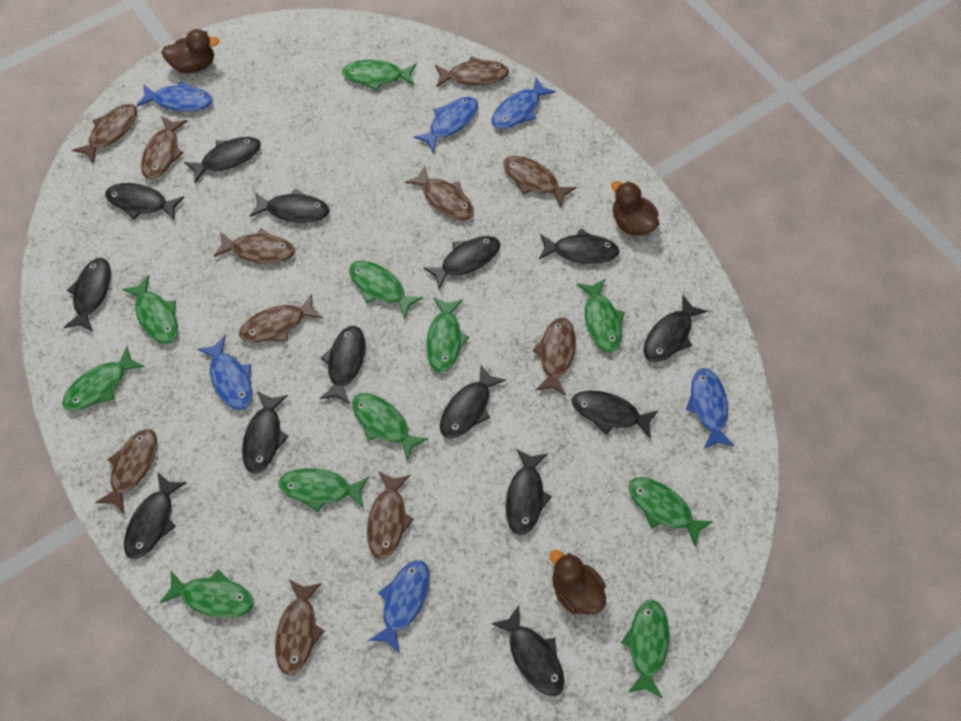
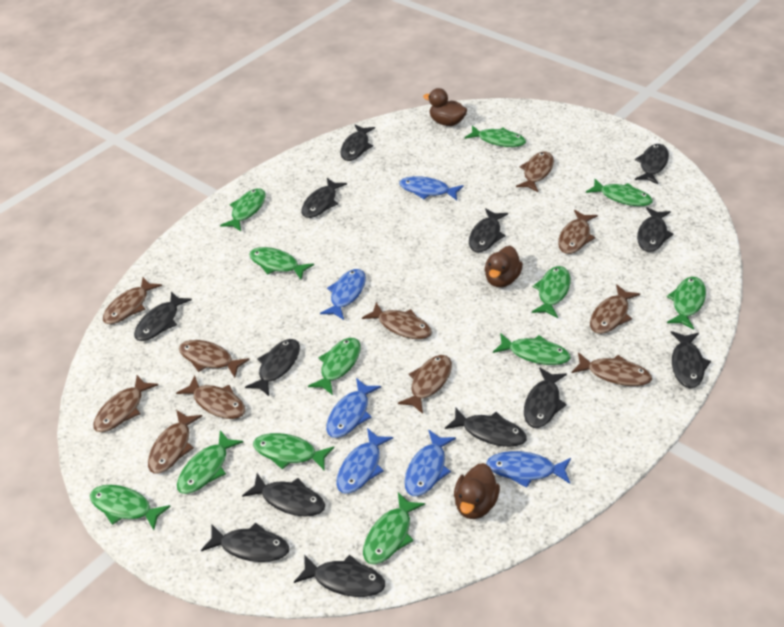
black fish: [63,258,111,332] [105,183,185,220] [124,473,187,559] [184,137,261,183] [242,392,289,474] [250,188,330,223] [320,326,365,404] [423,236,500,289] [440,364,506,439] [491,606,565,696] [506,449,552,535] [539,229,620,264] [572,391,659,439] [644,295,707,362] = 14 -> [134,291,192,341] [201,523,289,562] [242,473,325,517] [245,339,300,396] [294,554,385,597] [301,178,347,218] [340,125,375,161] [445,407,527,447] [469,208,508,252] [524,367,567,428] [635,144,669,184] [637,207,674,252] [671,331,711,388] = 13
green fish: [62,346,145,411] [122,275,178,344] [160,570,254,618] [279,468,369,513] [342,60,416,91] [349,261,423,319] [352,393,428,460] [426,297,469,373] [577,278,625,353] [621,600,669,698] [628,477,714,547] = 11 -> [90,485,171,530] [177,430,243,494] [220,188,266,231] [249,247,314,280] [253,433,334,470] [308,338,361,395] [363,492,425,565] [465,125,526,147] [493,333,571,365] [532,266,571,318] [586,179,653,206] [666,277,706,330] = 12

